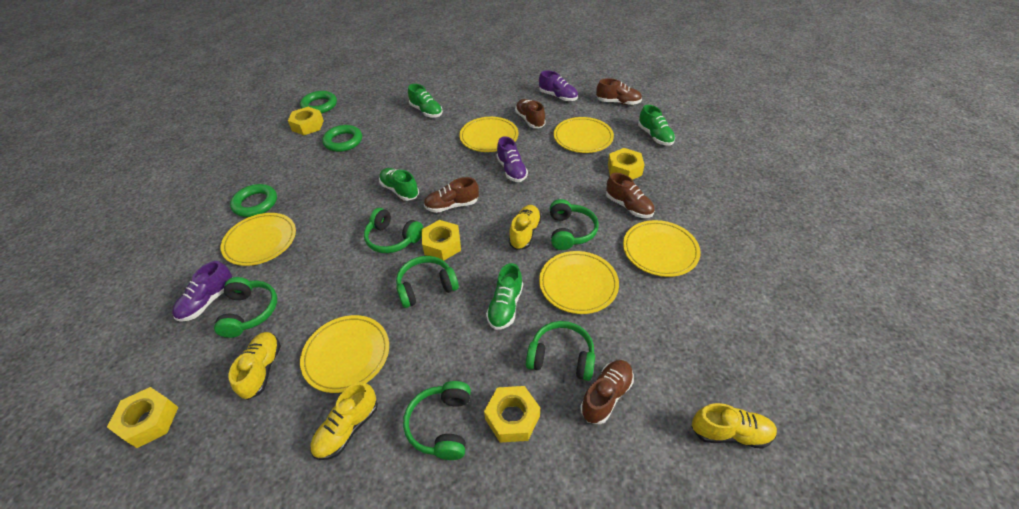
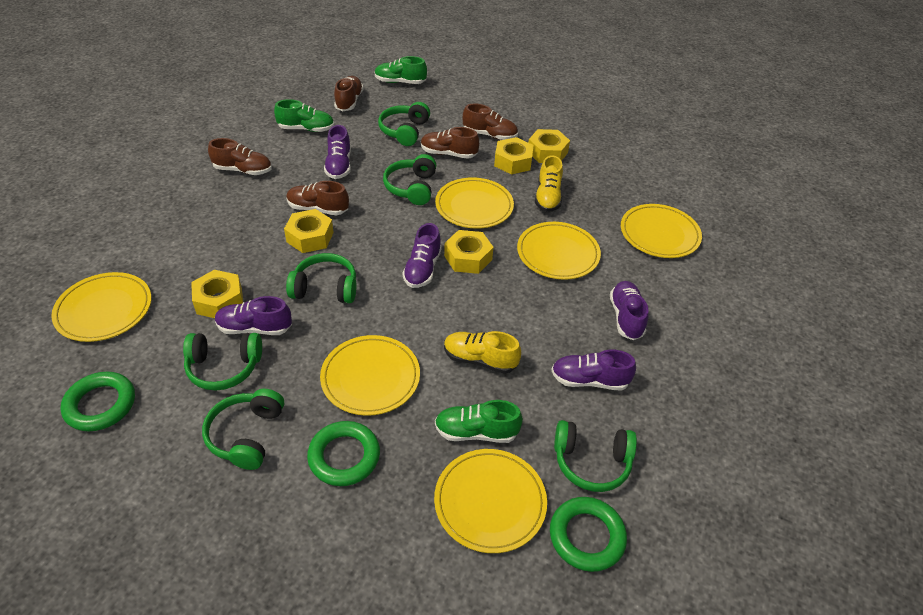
green shoe: [379,168,419,201] [408,84,443,117] [486,263,523,330] [638,105,675,146] = 4 -> [274,99,334,132] [374,56,427,84] [435,400,523,443] = 3
purple shoe: [172,261,232,322] [497,136,528,182] [539,70,578,101] = 3 -> [215,296,292,335] [324,125,351,179] [402,223,442,288] [551,350,636,391] [610,281,649,340] = 5
yellow shoe: [229,332,281,400] [310,382,378,460] [509,205,542,250] [692,403,777,449] = 4 -> [444,331,521,374] [535,155,563,212] = 2

